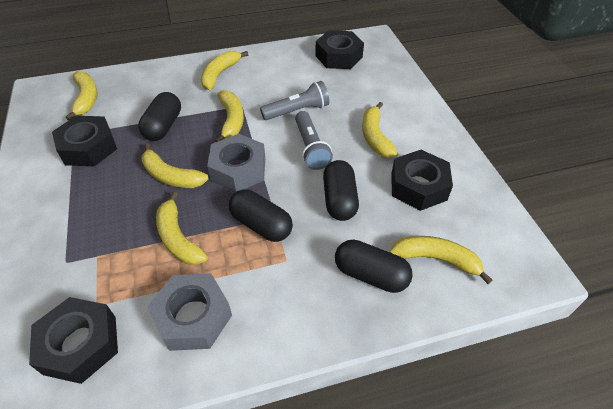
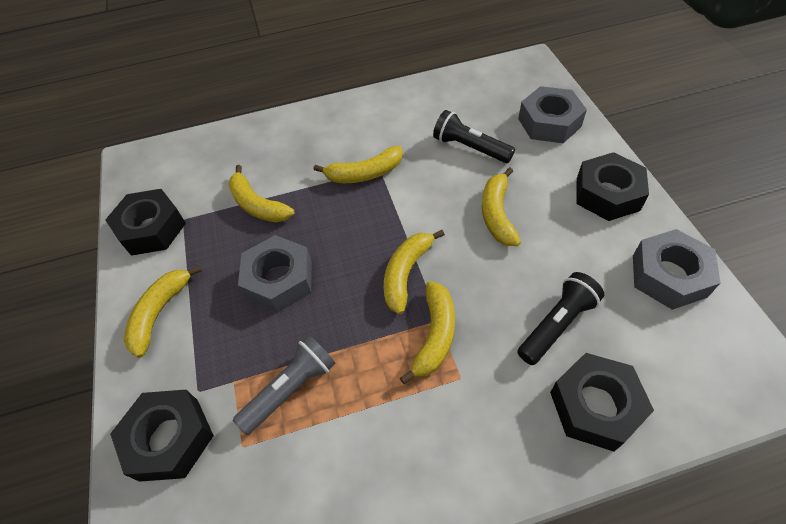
black capsule: [138,92,181,141] [229,189,293,242] [323,160,359,221] [335,240,413,293] = 4 -> none = 0
black flashlight: none = 0 -> [433,110,515,163] [517,272,604,365] = 2
grey flashlight: [260,81,329,120] [295,111,333,170] = 2 -> [233,335,336,435] = 1
grey nut: [147,273,232,351] [207,134,265,192] = 2 -> [238,235,312,313] [518,86,587,143] [633,229,720,310] = 3
yellow banana: [66,71,98,120] [141,143,209,188] [156,192,208,265] [201,51,248,90] [215,90,244,142] [362,102,398,158] [389,236,493,284] = 7 -> [124,265,202,358] [228,165,294,222] [313,146,403,183] [384,230,445,314] [400,281,455,384] [482,167,521,246] = 6

